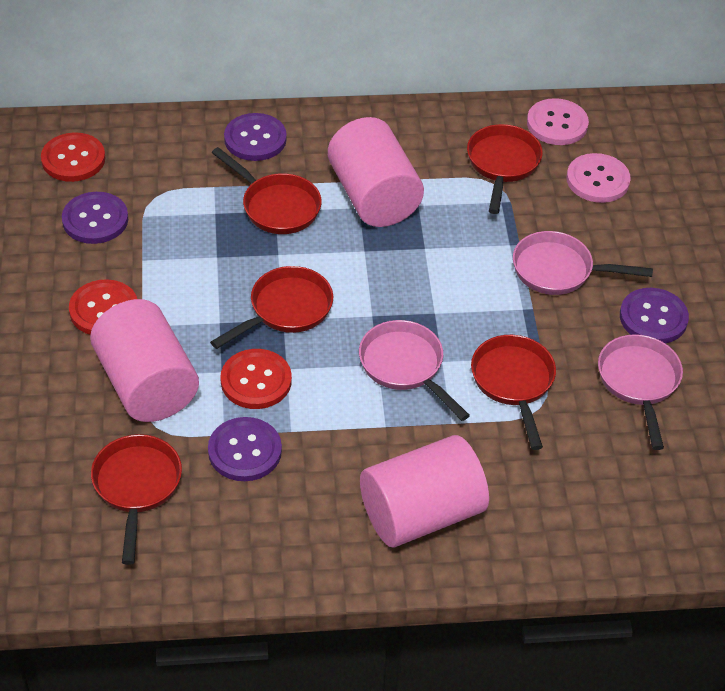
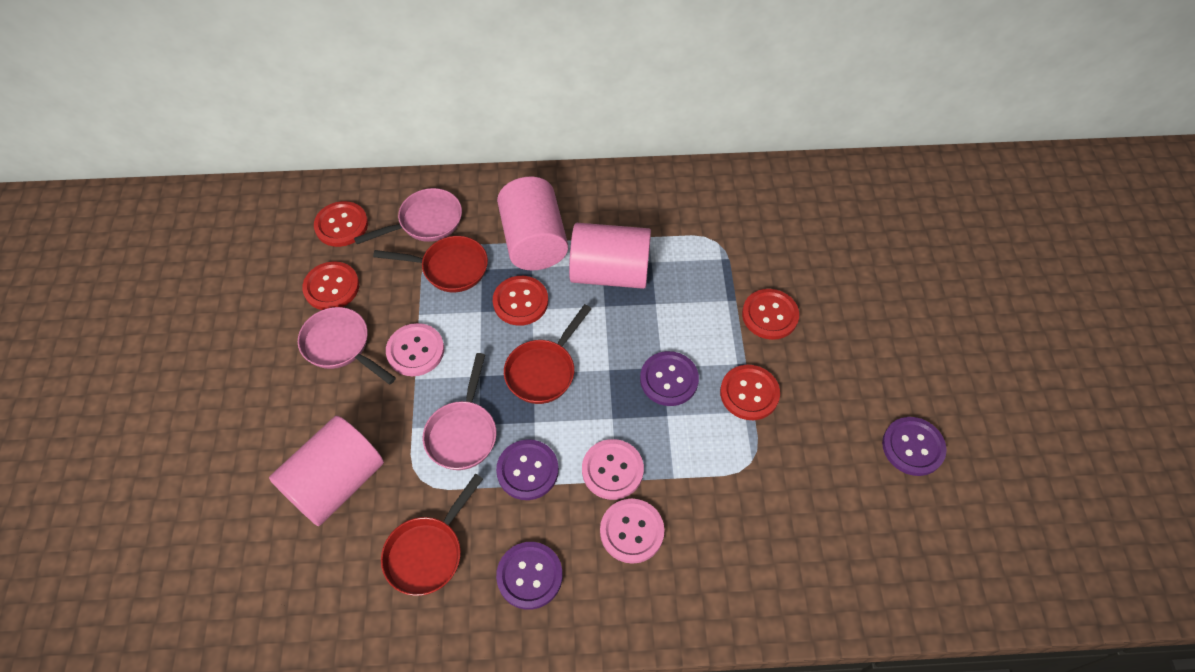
pink button: [527,98,589,145] [567,153,631,203] = 2 -> [386,323,444,376] [582,439,644,500] [600,499,665,564] = 3
red button: [41,133,105,182] [69,279,137,335] [220,349,292,409] = 3 -> [302,261,359,310] [314,201,368,247] [493,276,548,326] [720,365,780,420] [742,289,799,340] = 5
red pan: [91,434,182,565] [210,266,333,349] [212,147,322,234] [467,124,543,214] [471,335,556,450] = 5 -> [373,236,488,292] [381,474,483,596] [504,304,591,404] = 3

